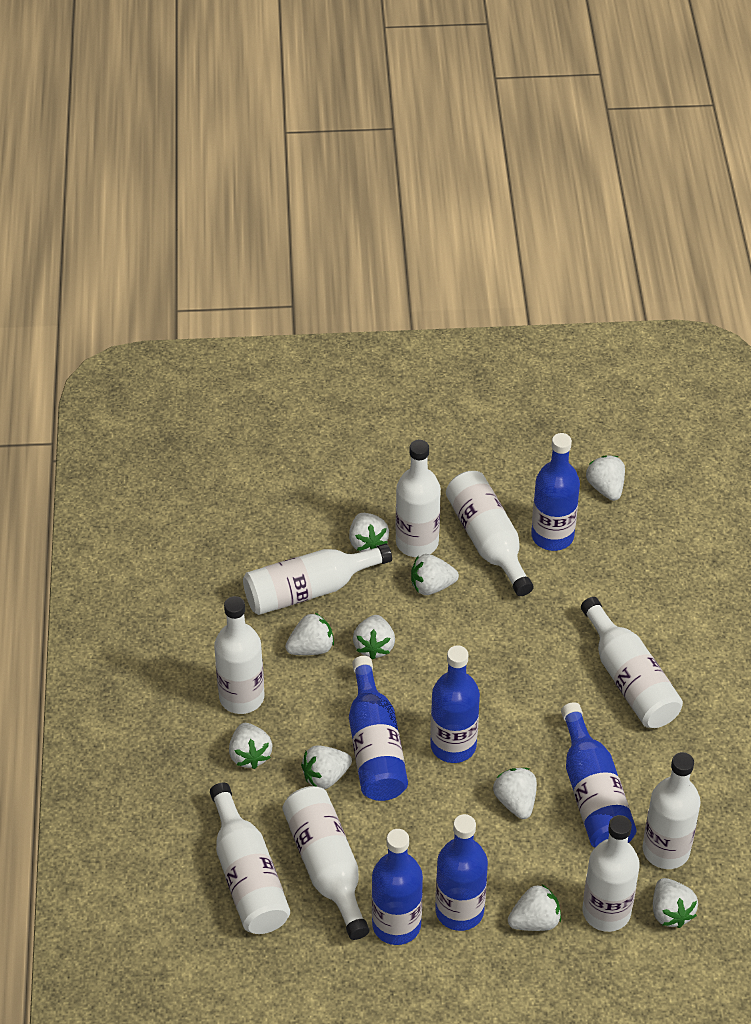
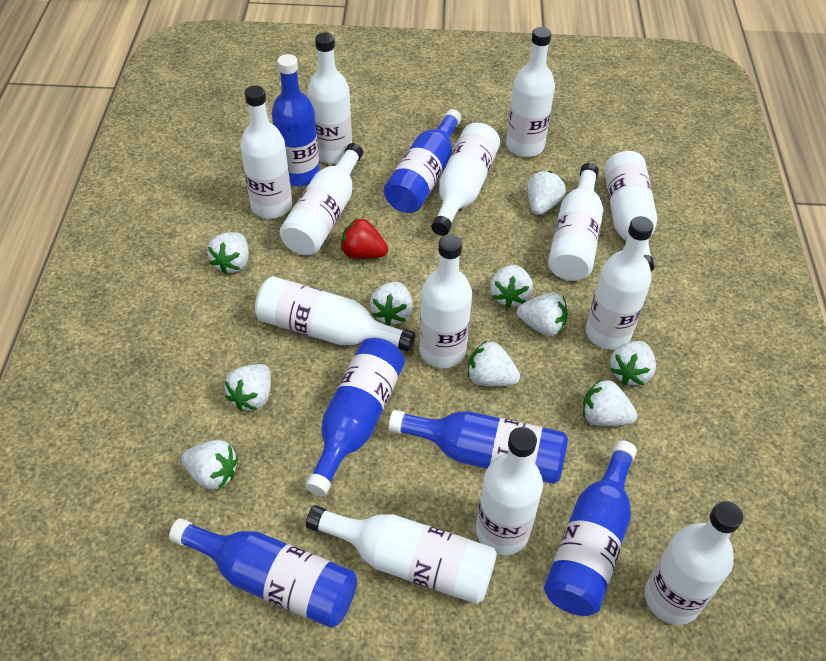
red strawberry: none = 0 -> [341,218,388,259] = 1
white bottle: [210,783,290,934] [214,596,264,714] [243,544,392,615] [282,786,369,940] [396,440,441,557] [446,471,534,596] [581,597,683,728] [582,815,640,932] [642,752,701,869] = 9 -> [240,85,292,219] [255,276,415,352] [280,143,363,255] [306,505,497,604] [307,32,352,164] [419,234,472,368] [431,123,500,236] [476,427,543,555] [506,27,555,157] [548,163,603,281] [586,216,654,350] [604,151,657,272] [645,501,743,625] = 13

